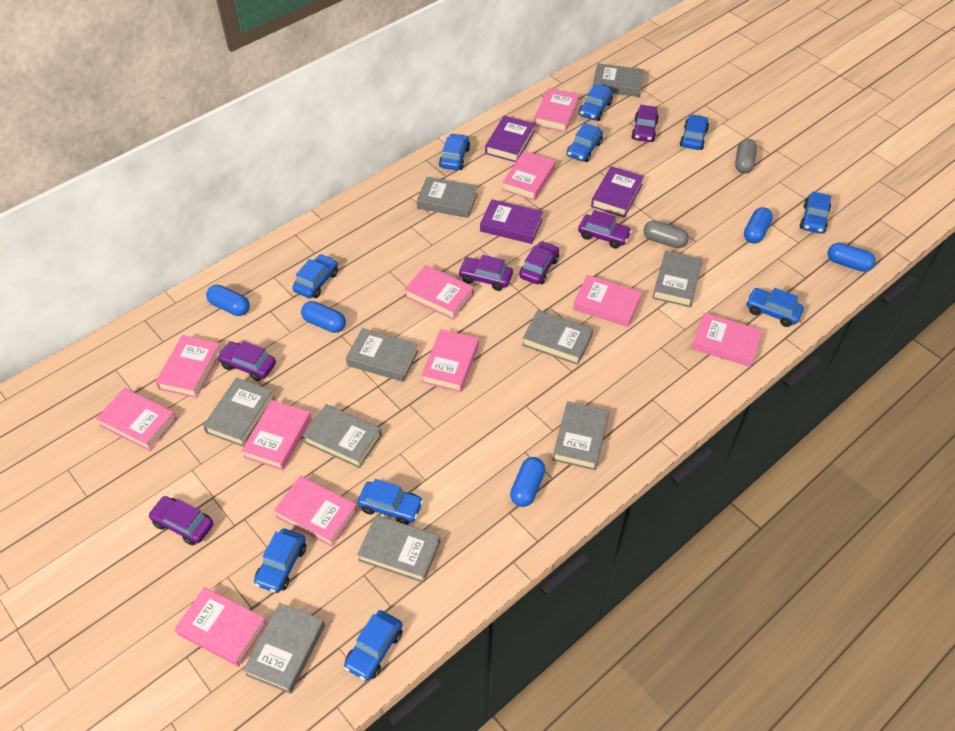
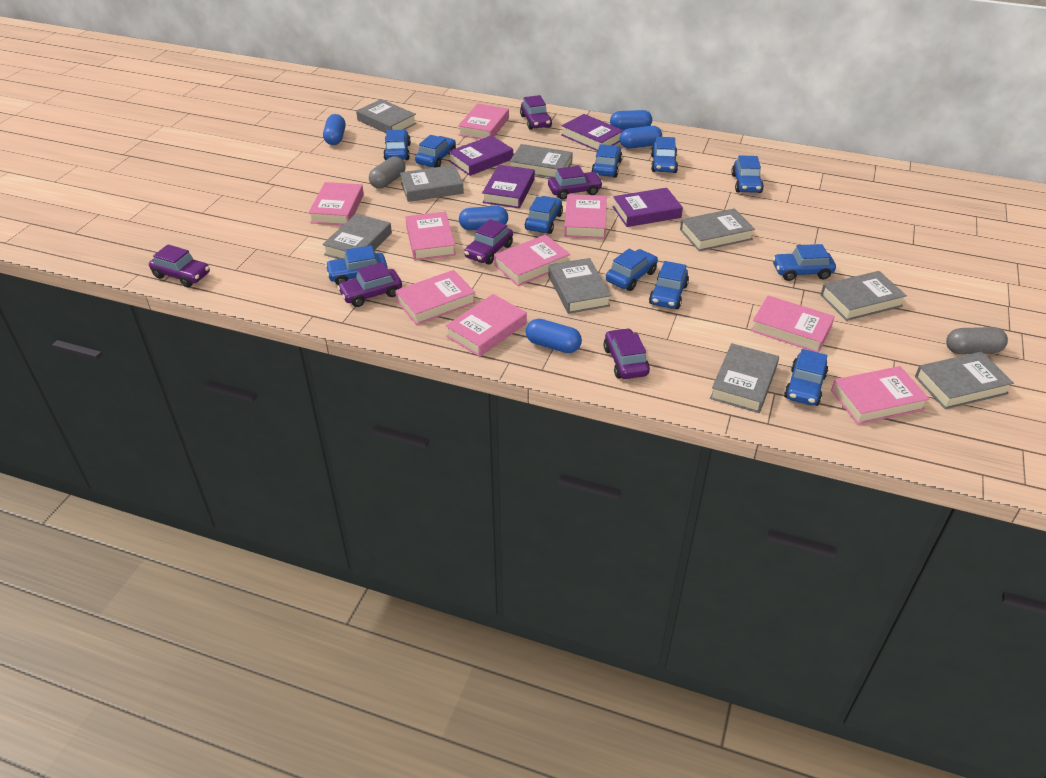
blue car: [254,529,306,593] [292,254,338,298] [344,610,403,681] [358,479,423,525] [439,133,470,170] [567,123,603,162] [579,83,613,121] [680,114,709,150] [746,288,804,327] [800,192,831,234] = 10 -> [325,245,388,286] [383,130,411,161] [415,135,456,168] [525,196,563,234] [591,144,622,178] [606,249,658,291] [649,261,689,309] [651,137,678,173] [731,156,764,193] [773,244,836,281] [784,349,828,406] = 11
grey book: [203,378,275,447] [243,603,325,694] [303,404,382,468] [346,328,418,382] [357,515,440,583] [417,177,478,218] [522,310,593,365] [553,401,609,470] [593,63,645,97] [652,251,703,307] = 10 -> [322,214,392,259] [356,99,417,133] [400,165,464,202] [510,144,573,178] [548,258,611,314] [680,208,755,251] [710,343,779,413] [821,271,907,321] [915,352,1014,409] = 9
pink book: [96,388,177,451] [155,335,222,398] [175,587,267,667] [241,400,312,470] [274,476,358,547] [404,265,474,320] [421,329,479,392] [503,151,556,201] [534,88,579,132] [573,275,642,327] [692,313,762,367] = 11 -> [308,182,364,225] [395,270,476,325] [405,212,456,260] [446,294,527,357] [458,104,509,139] [494,235,570,286] [564,194,607,239] [751,296,835,353] [831,366,929,425] = 9
purple book: [480,199,543,244] [485,116,535,162] [591,166,644,218] = 3 -> [448,135,513,176] [482,165,535,208] [561,114,624,151] [612,188,683,227] = 4

